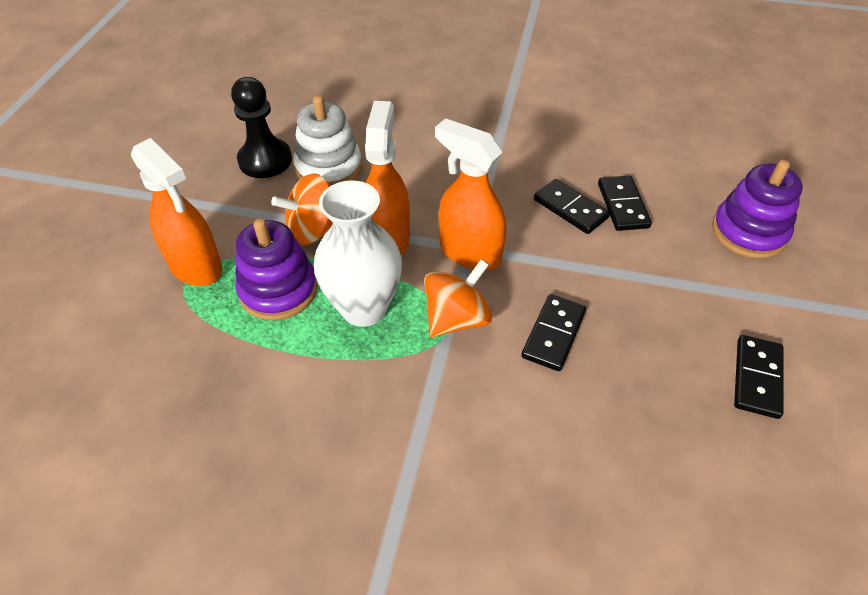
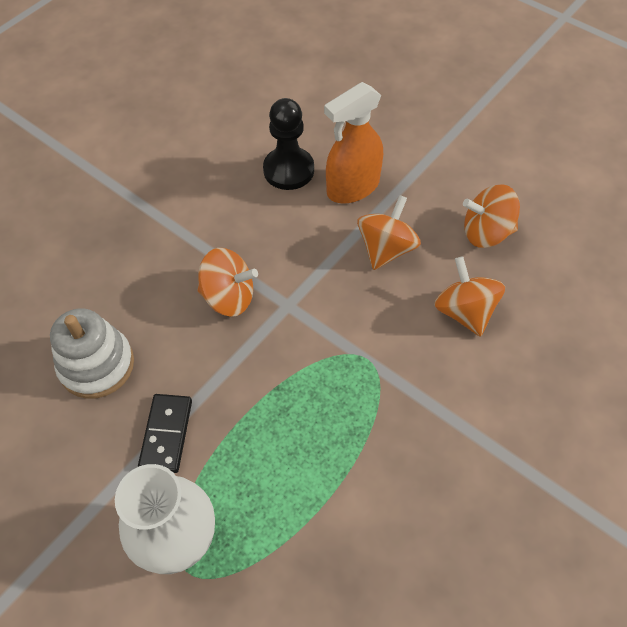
black domino: [521,294,586,371] [534,179,610,234] [598,176,652,231] [734,335,784,419] = 4 -> [138,394,192,473] = 1
orange spinning top: [271,173,333,245] [424,259,492,337] = 2 -> [198,248,258,317] [357,195,421,270] [434,256,505,337] [463,184,520,248] = 4
orange spray bottle: [131,138,222,286] [365,101,410,256] [435,118,506,270] = 3 -> [324,82,383,203] = 1
purple stacking toy: [235,218,318,320] [712,160,803,259] = 2 -> none = 0

